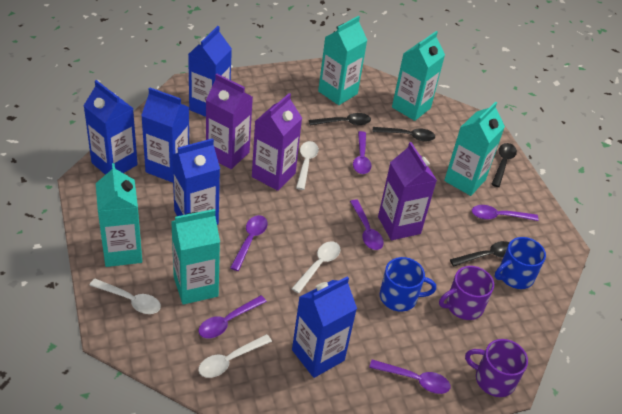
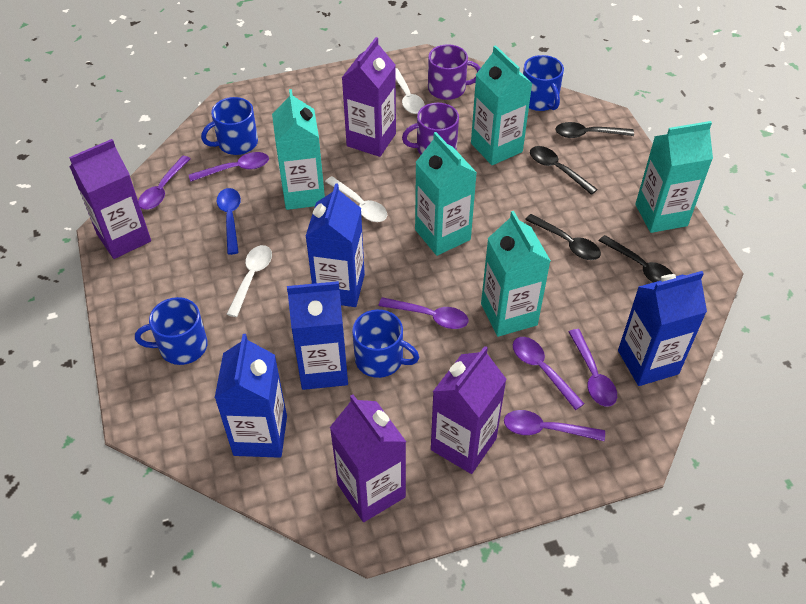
blue carton: [84,80,138,175] [141,87,189,183] [172,138,220,225] [188,26,232,117] [292,276,357,378] = 5 -> [215,334,287,458] [287,281,348,390] [305,183,365,307] [618,271,707,386] = 4
blue mug: [380,257,436,312] [495,237,546,289] = 2 -> [135,297,208,365] [201,97,258,155] [352,310,420,378] [523,55,564,111] = 4
blue spoon: none = 0 -> [217,188,241,255] = 1
purple carton: [206,74,253,169] [252,93,302,191] [378,142,437,240] = 3 -> [69,139,151,259] [330,394,406,522] [342,37,396,157] [431,346,507,474] = 4
white spoon: [89,278,161,314] [198,334,272,378] [291,241,340,293] [296,141,319,190] = 4 -> [227,245,272,317] [325,176,387,222] [395,68,425,114] = 3

